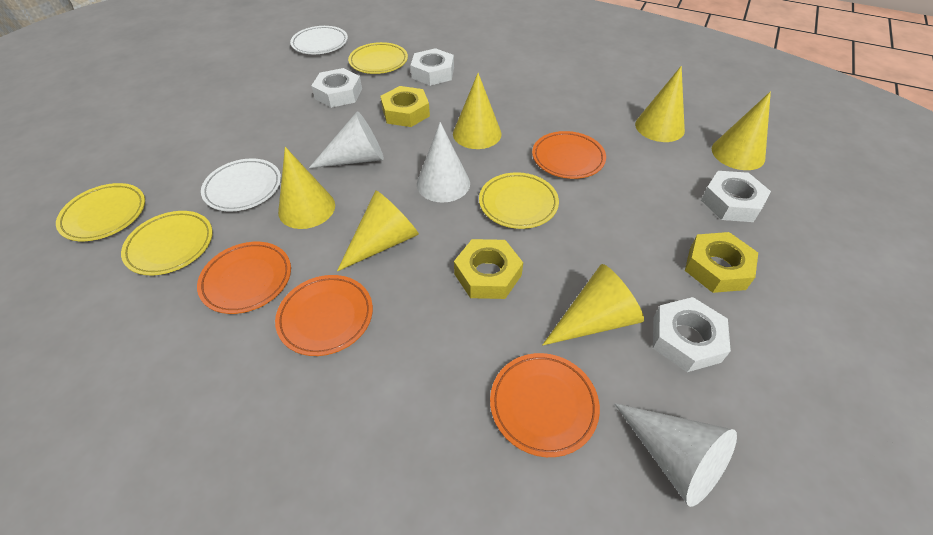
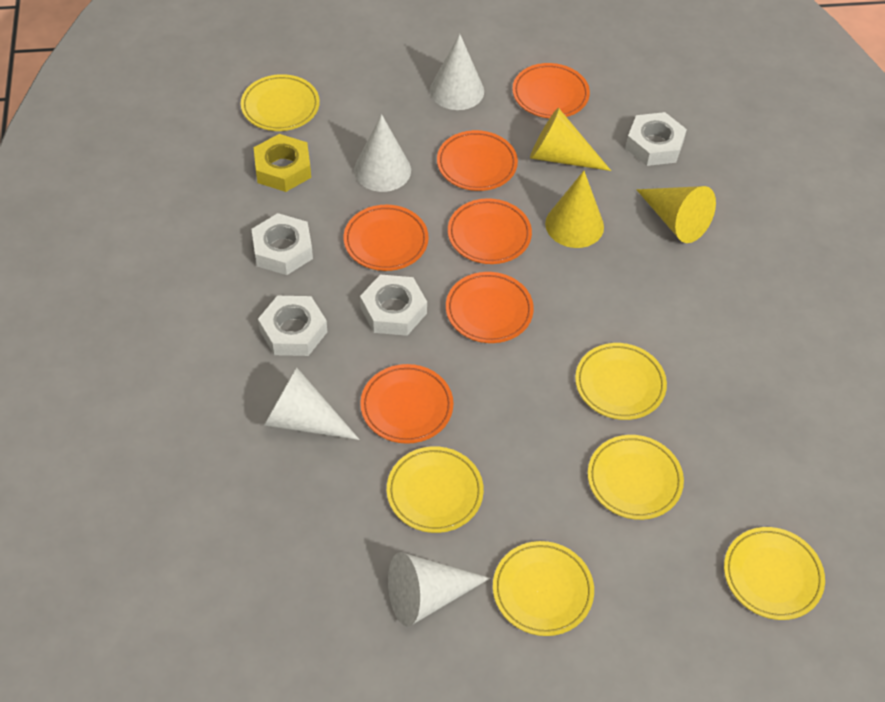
orange plate: [197,242,291,314] [275,275,373,356] [490,353,600,457] [532,131,606,179] = 4 -> [344,205,429,271] [360,364,453,444] [437,130,518,191] [446,272,534,343] [448,198,532,264] [512,63,590,118] = 6
white cone: [309,111,384,168] [417,122,470,203] [614,403,737,507] = 3 -> [264,367,360,440] [354,114,411,192] [388,552,490,627] [430,34,484,110] = 4
white plate: [201,158,281,212] [290,26,348,54] = 2 -> none = 0
yellow cone: [278,147,335,229] [337,190,419,271] [453,73,501,149] [543,264,644,345] [635,66,685,142] [712,92,771,170] = 6 -> [530,108,611,171] [545,171,604,248] [636,186,716,243] = 3
yellow nut: [380,86,430,127] [454,239,523,299] [685,232,758,293] = 3 -> [254,134,311,192] = 1
yellow plate: [56,183,145,241] [121,211,213,275] [348,42,408,74] [479,172,559,229] = 4 -> [241,74,320,131] [387,446,484,533] [493,541,594,636] [575,343,667,420] [588,435,684,520] [724,527,825,620] = 6

